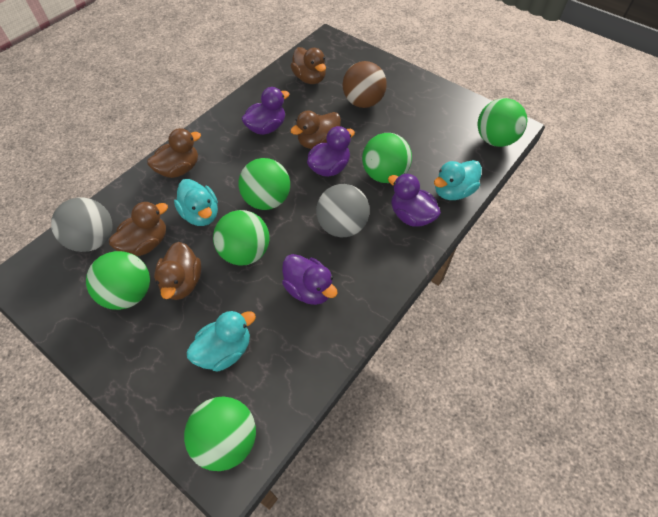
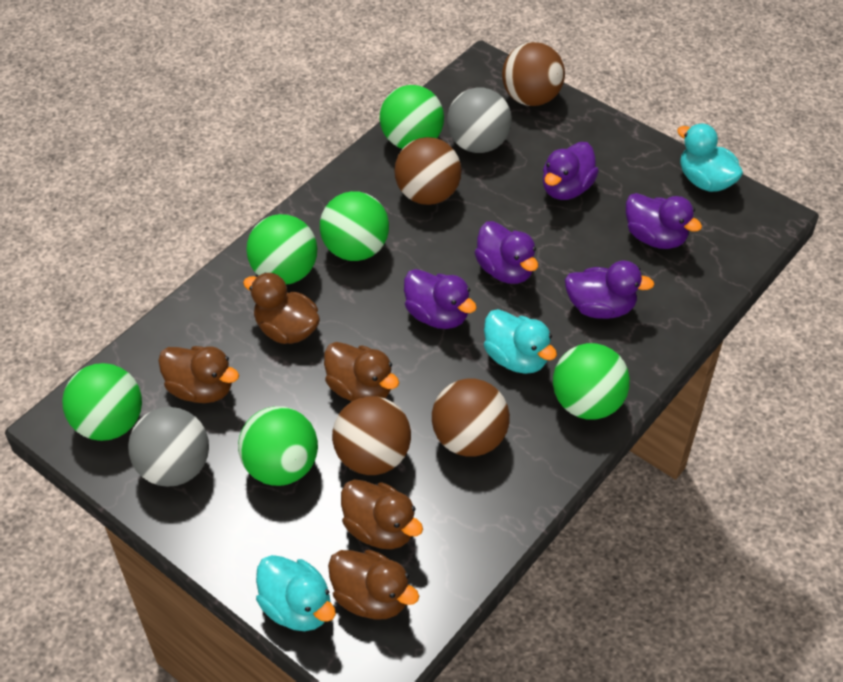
brown ball: [343,61,387,108] = 1 -> [332,396,411,475] [394,137,462,205] [432,379,510,456] [502,42,565,106] = 4
purple duck: [241,87,289,135] [282,254,338,305] [307,126,355,177] [388,173,441,227] = 4 -> [404,269,477,329] [475,221,538,284] [542,142,599,200] [565,261,655,319] [626,193,702,249] = 5

